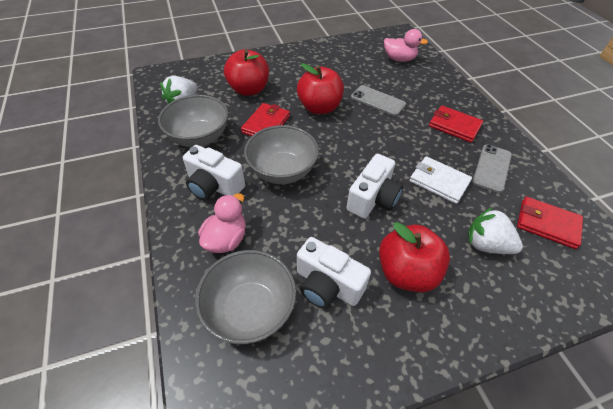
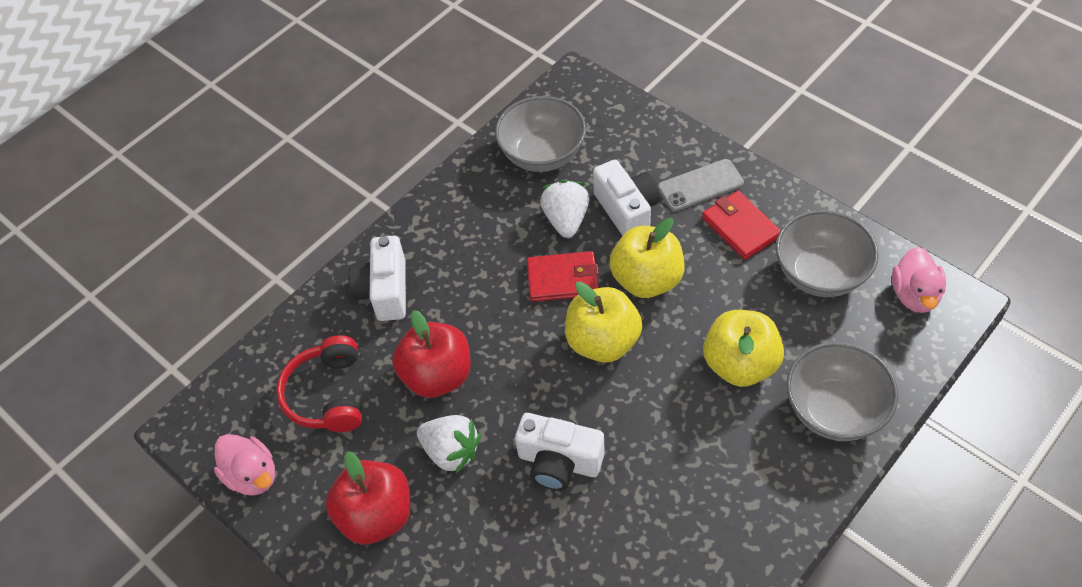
grey phone: [351,85,406,116] [473,144,512,193] = 2 -> [658,159,744,212] = 1
red apple: [224,49,269,96] [297,63,344,114] [379,222,450,292] = 3 -> [326,451,411,545] [392,310,471,398] = 2
red headphones: none = 0 -> [276,335,362,432] = 1
red wallet: [241,103,290,136] [429,105,483,143] [517,197,583,249] = 3 -> [527,251,599,302] [702,191,781,260] = 2
white wallet: [410,156,472,204] = 1 -> none = 0
yellow apple: none = 0 -> [565,282,642,363] [609,218,685,298] [703,310,784,387] = 3

